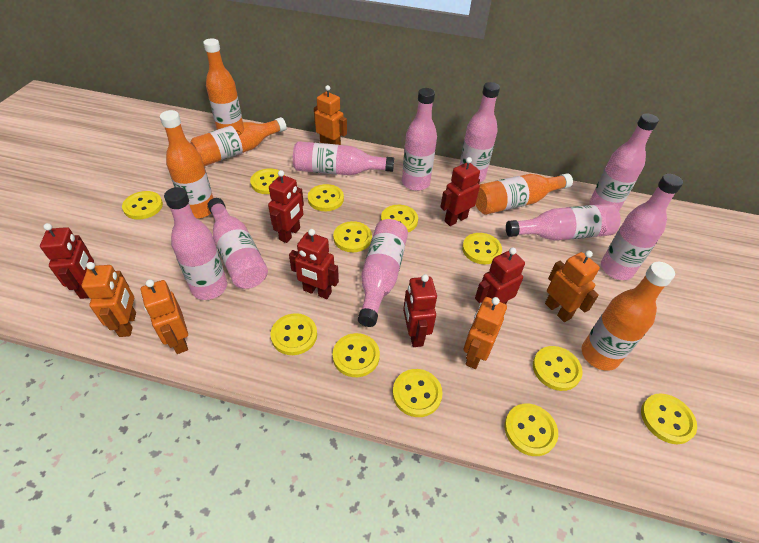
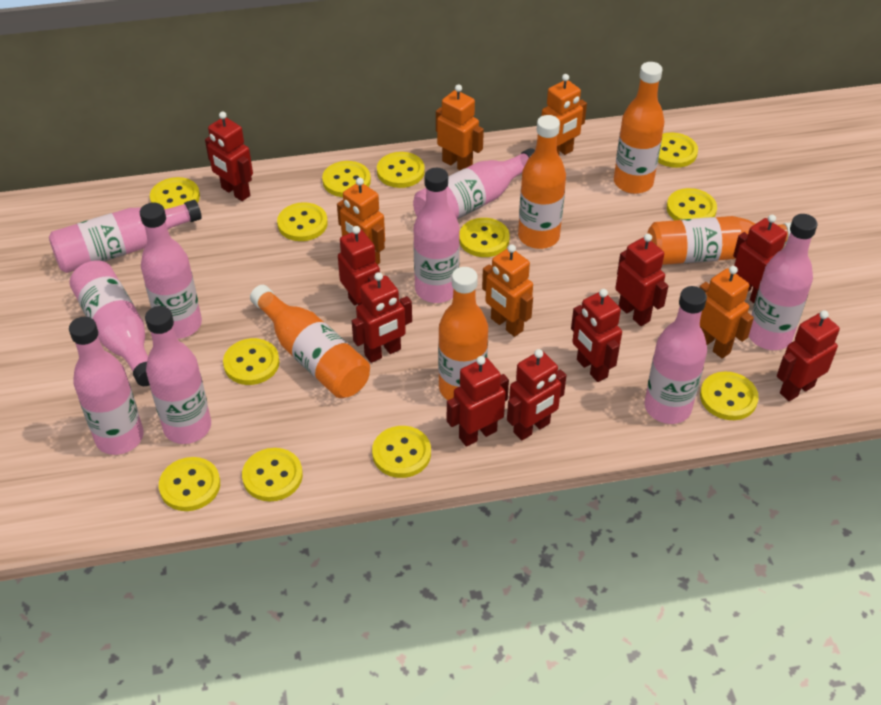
red robot: [40,223,94,299] [268,170,304,243] [289,229,339,299] [403,274,437,347] [440,157,480,226] [475,248,525,304] = 6 -> [205,111,253,201] [338,226,380,305] [352,272,412,363] [447,356,509,447] [507,349,567,441] [571,289,622,382] [615,234,668,326] [733,215,787,303] [777,310,840,401] = 9

